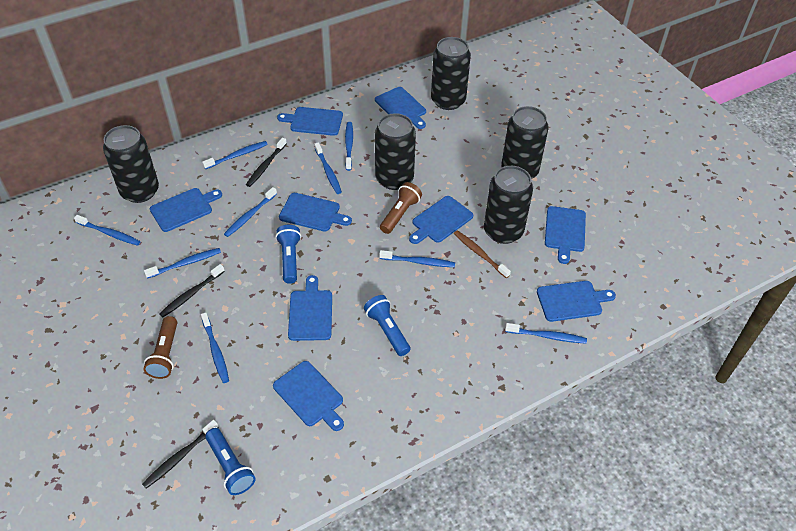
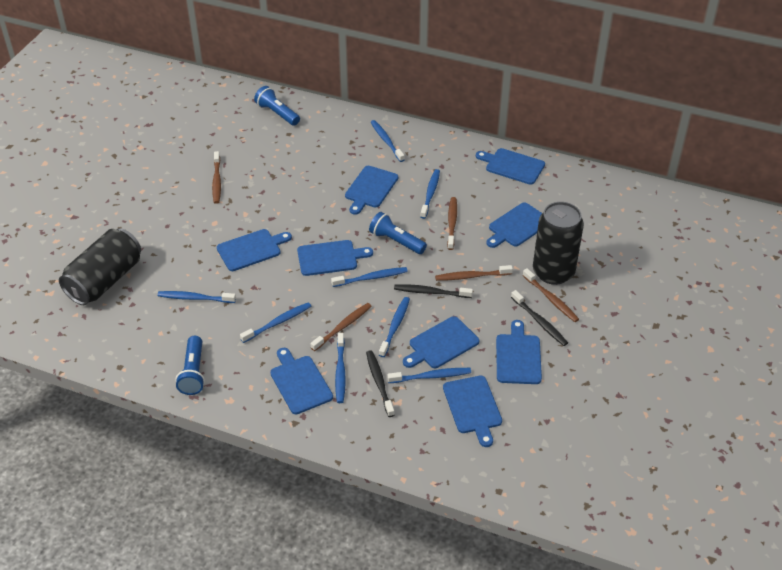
black can: [103,125,159,203] [375,113,416,190] [431,37,471,110] [484,166,533,244] [501,106,549,179] = 5 -> [59,228,141,305] [533,202,584,285] = 2
blue toothbrush: [74,215,140,246] [144,248,221,279] [201,312,229,383] [202,141,268,169] [224,187,277,237] [314,142,342,194] [345,122,353,171] [379,250,455,267] [505,323,587,344] = 9 -> [158,291,236,303] [240,302,311,343] [331,267,408,287] [335,333,346,403] [371,120,405,162] [379,297,410,357] [387,368,471,383] [420,169,440,219] = 8
brown flashlight: [144,316,177,379] [380,182,422,234] = 2 -> none = 0
brown toothbrush: [454,230,511,278] = 1 -> [212,151,221,204] [310,303,372,351] [435,265,513,281] [447,197,457,250] [522,268,579,322] = 5

